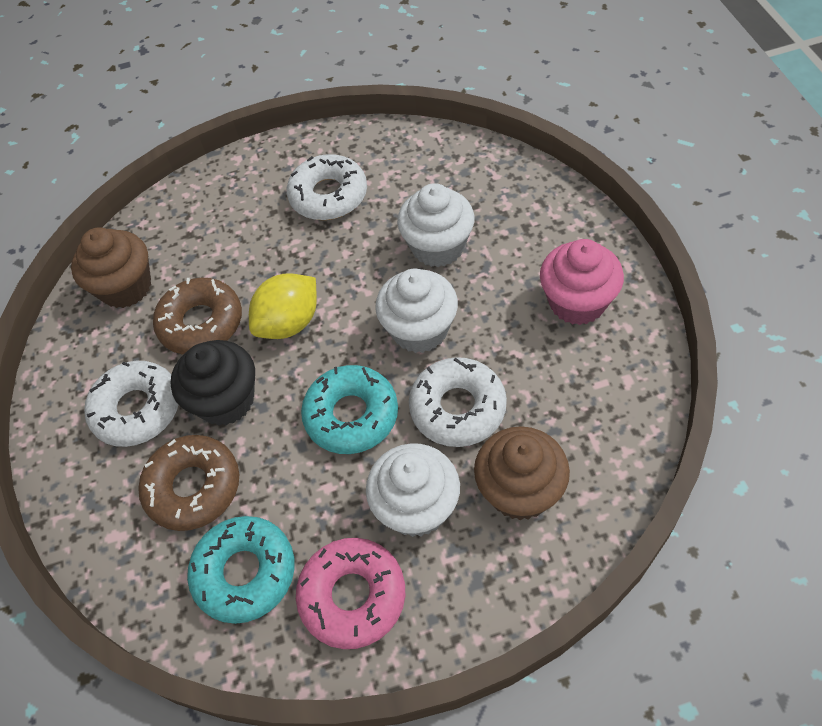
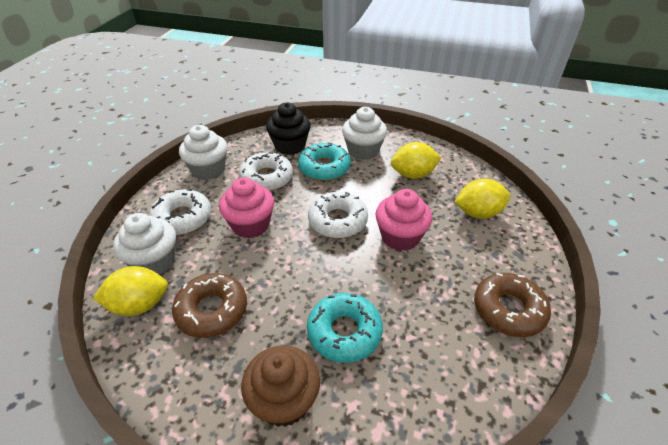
brown cupcake: [71,227,151,308] [474,426,570,520] = 2 -> [241,346,320,427] = 1
pink cupcake: [540,239,624,325] = 1 -> [219,177,274,239] [375,189,432,251] = 2
pink donut: [296,538,405,649] = 1 -> none = 0
yellow lemon: [249,273,317,339] = 1 -> [93,266,168,316] [391,142,441,179] [455,179,510,219] = 3

